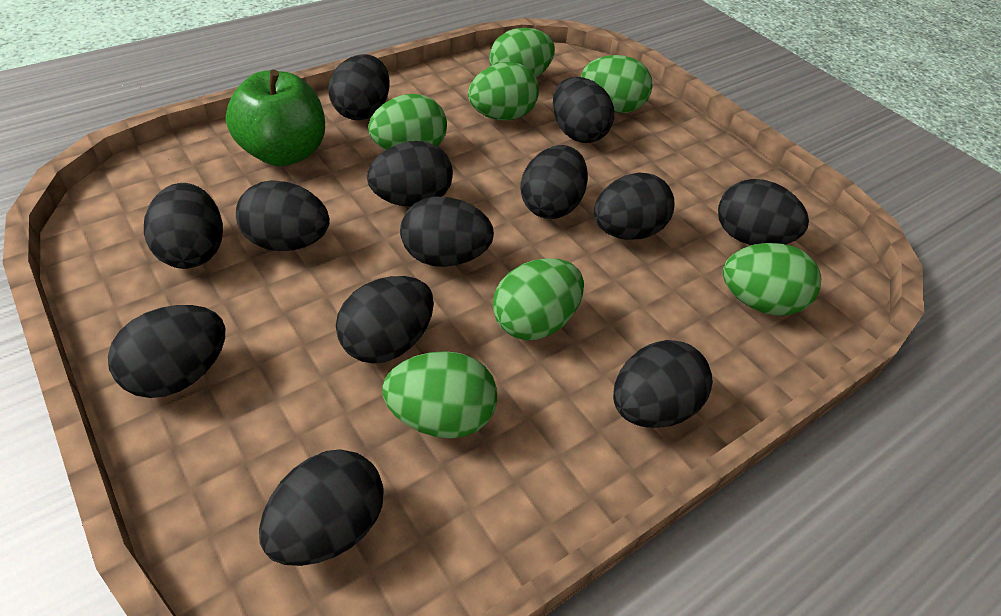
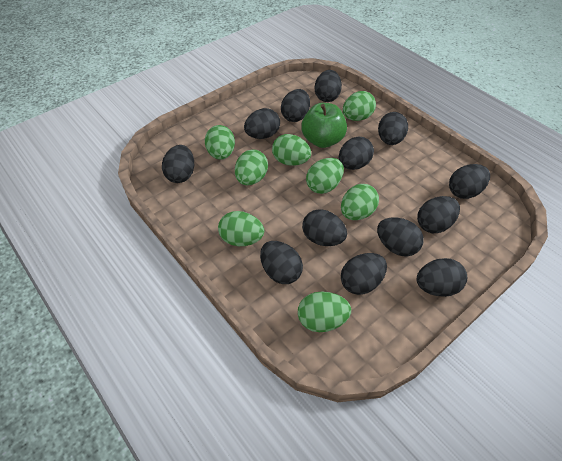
green egg: [368,94,447,150] [382,351,497,438] [468,62,539,121] [489,28,555,77] [493,258,584,340] [581,55,653,113] [723,243,821,315] = 7 -> [205,125,235,160] [218,211,264,246] [235,149,268,185] [272,134,311,166] [298,291,351,332] [306,158,344,194] [341,184,379,220] [343,91,376,121] = 8

